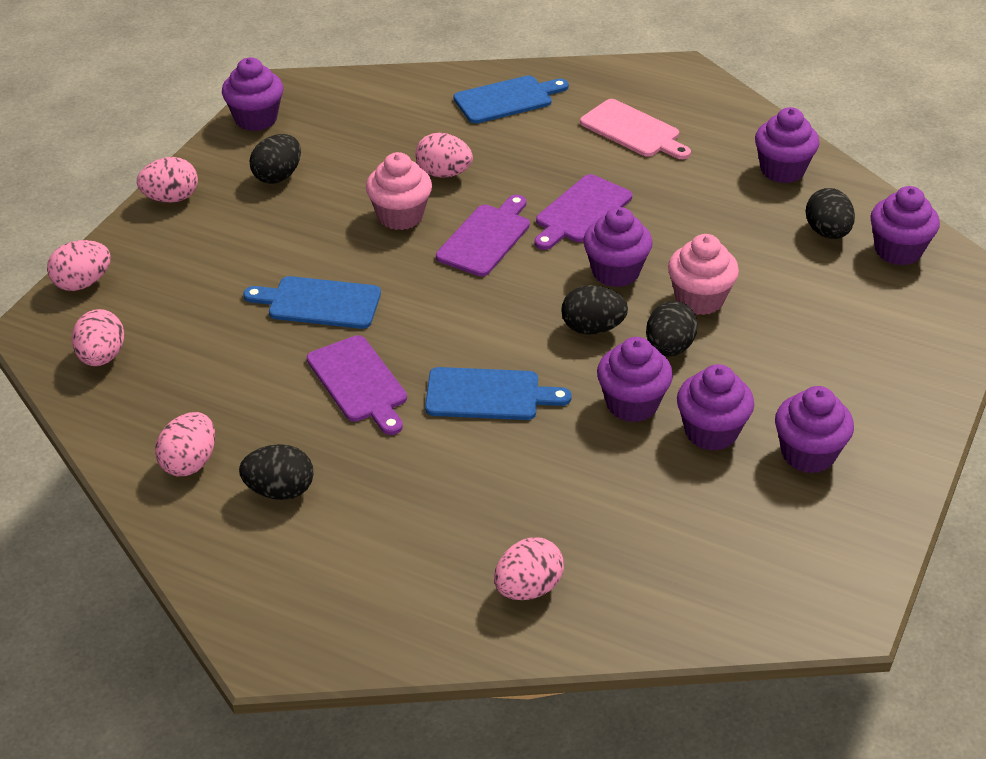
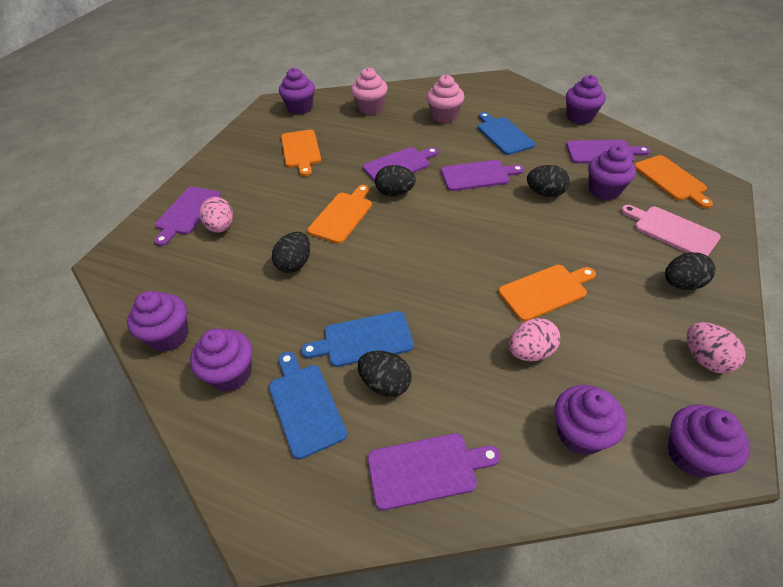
orange cutting board: none = 0 -> [281,129,321,176] [307,185,372,244] [498,265,596,322] [634,155,713,209] = 4
pink egg: [47,240,111,291] [72,309,124,366] [137,157,198,203] [155,412,215,476] [415,133,473,178] [494,537,564,600] = 6 -> [199,197,233,233] [509,318,560,361] [687,322,745,373] = 3
purple cutting board: [307,335,407,435] [436,195,530,276] [534,174,632,250] = 3 -> [155,186,221,246] [363,147,439,182] [368,433,501,510] [441,160,524,191] [566,140,650,164] = 5

